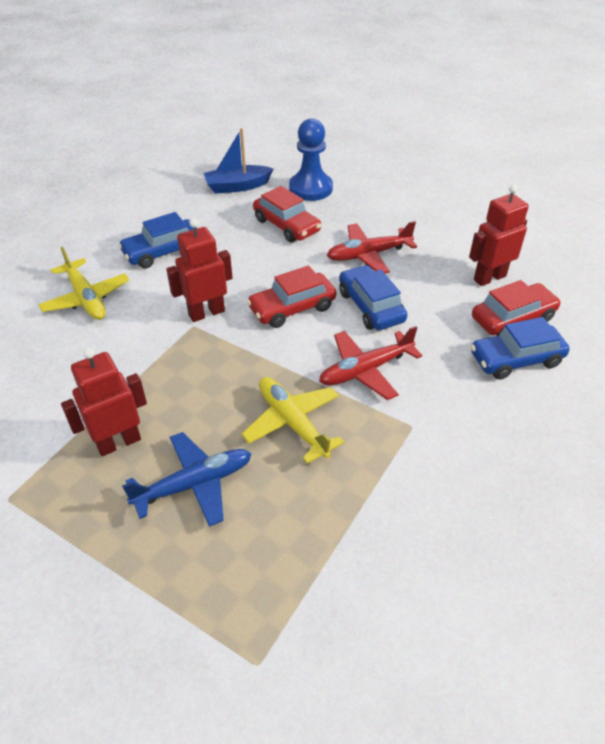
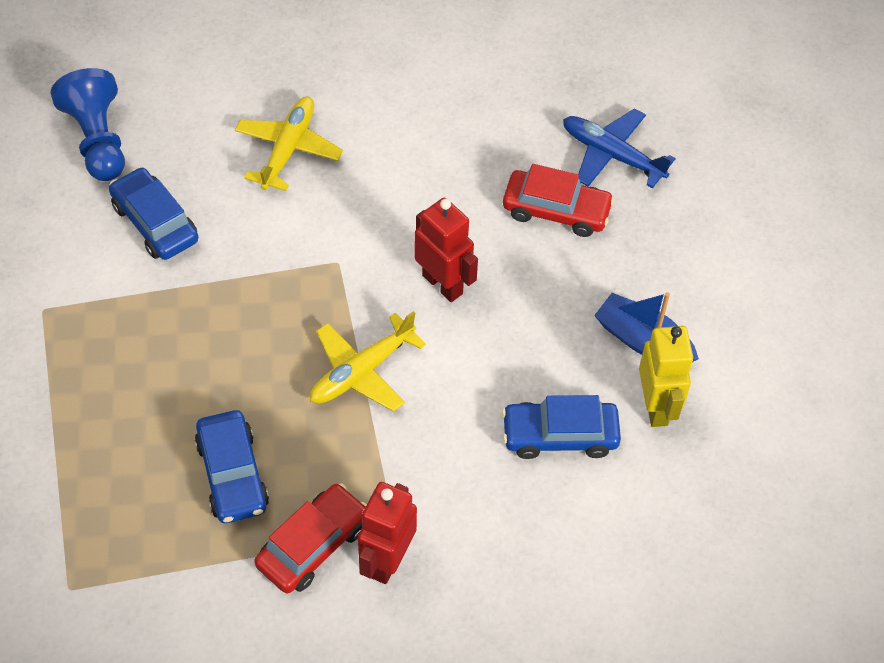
red car: [247,266,336,328] [253,186,321,242] [472,280,561,336] = 3 -> [254,483,367,594] [503,164,614,237] = 2
red plane: [319,326,422,400] [327,221,417,274] = 2 -> none = 0
red robot: [61,348,147,456] [166,218,233,322] [469,184,529,286] = 3 -> [358,482,417,584] [414,198,478,302] = 2
yellow robot: none = 0 -> [639,326,694,427] = 1

